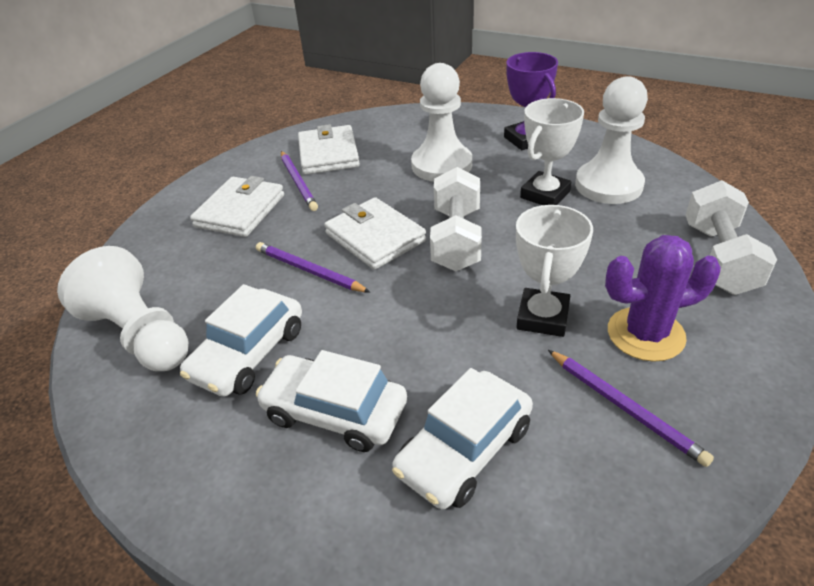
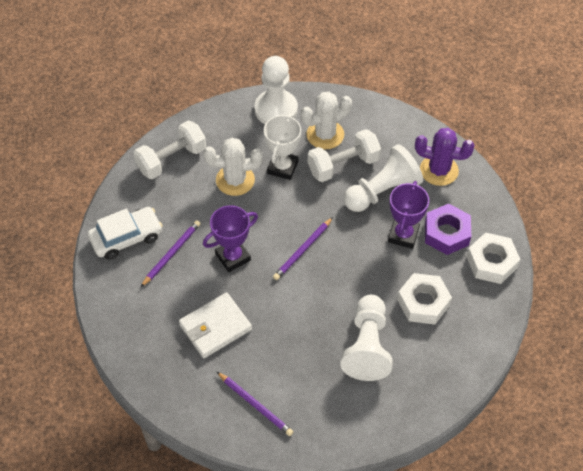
purple nut: none = 0 -> [425,204,471,255] = 1
purple trophy: [504,52,558,150] = 1 -> [203,205,258,272] [388,181,429,249] = 2
white cactus: none = 0 -> [203,138,263,196] [301,92,352,149] = 2
white car: [180,284,302,397] [256,350,407,452] [392,368,533,509] = 3 -> [88,207,162,260] = 1
white nut: none = 0 -> [397,273,452,324] [467,232,520,284] = 2
white trophy: [516,205,593,337] [520,98,584,205] = 2 -> [264,114,301,180] = 1
white wallet: [190,176,284,237] [298,124,360,175] [324,197,426,270] = 3 -> [179,292,252,358] = 1

